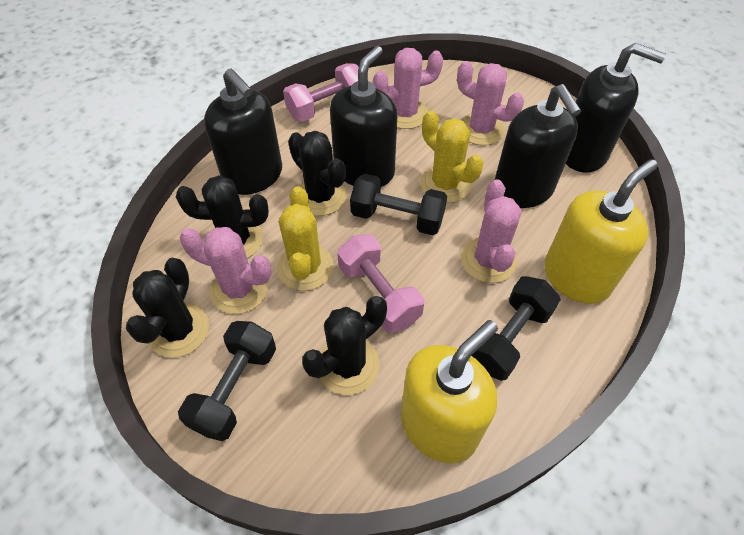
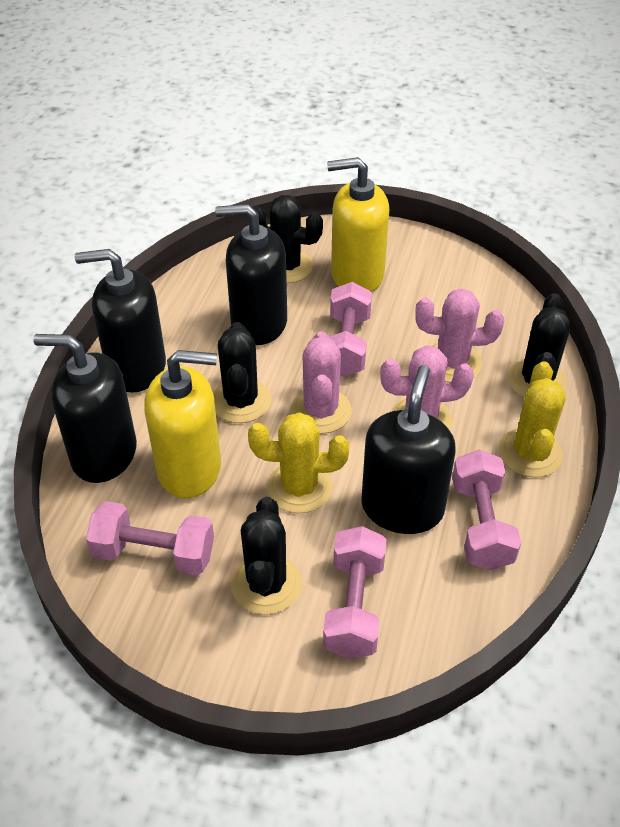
black dumbbell: [178,321,276,441] [350,174,447,235] [472,276,561,381] = 3 -> none = 0
pink cactus: [180,227,272,314] [373,48,443,129] [457,61,524,145] [461,179,521,283] = 4 -> [290,331,352,434] [380,345,474,430] [415,289,504,382] = 3
pink dumbbell: [283,63,359,122] [337,234,424,333] = 2 -> [86,501,214,575] [323,526,386,659] [329,282,372,377] [452,449,521,570] = 4

